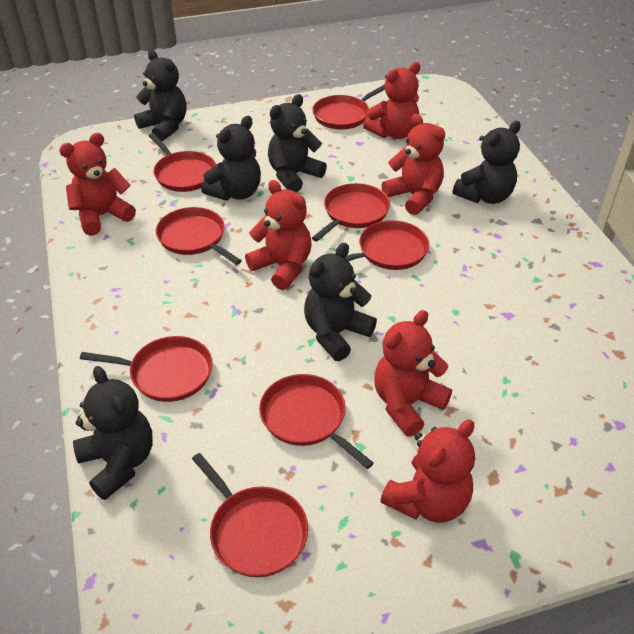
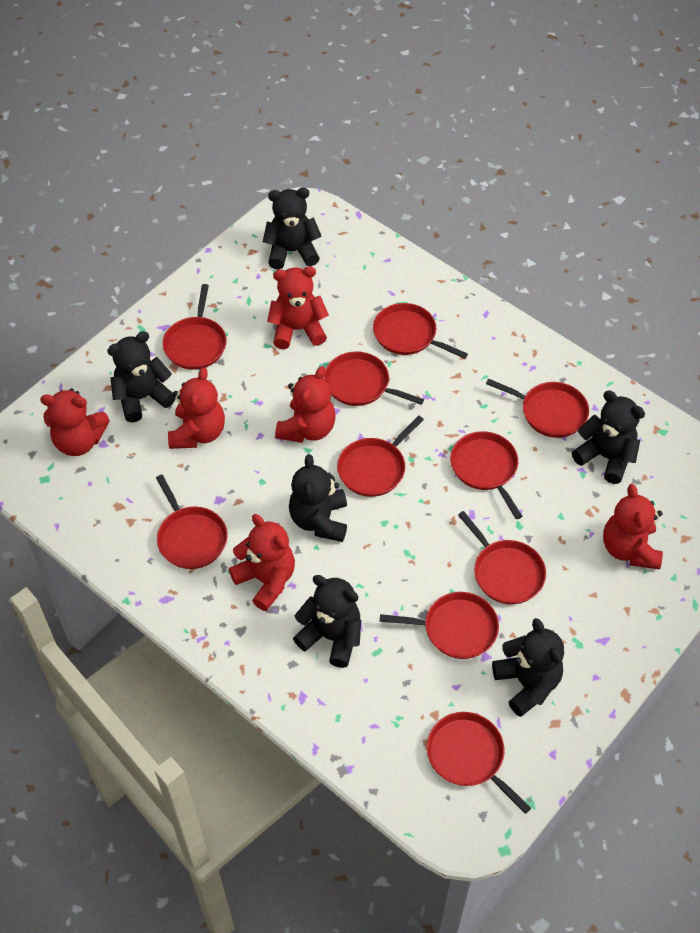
red pan: [80,336,213,402] [149,133,216,192] [156,207,242,265] [192,453,308,577] [259,374,374,469] [312,85,385,130] [312,183,390,241] [345,220,429,270] = 8 -> [156,475,227,569] [162,284,227,370] [324,351,424,406] [337,416,424,497] [373,303,468,359] [380,592,499,659] [427,712,531,814] [450,431,522,519] [458,511,546,604] [486,378,589,438] = 10

